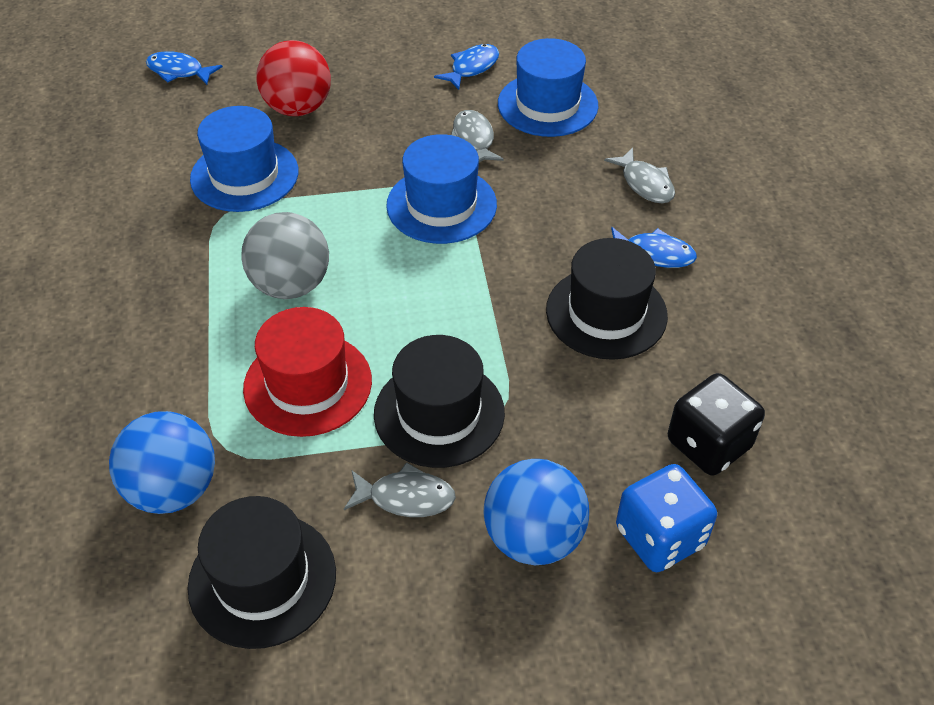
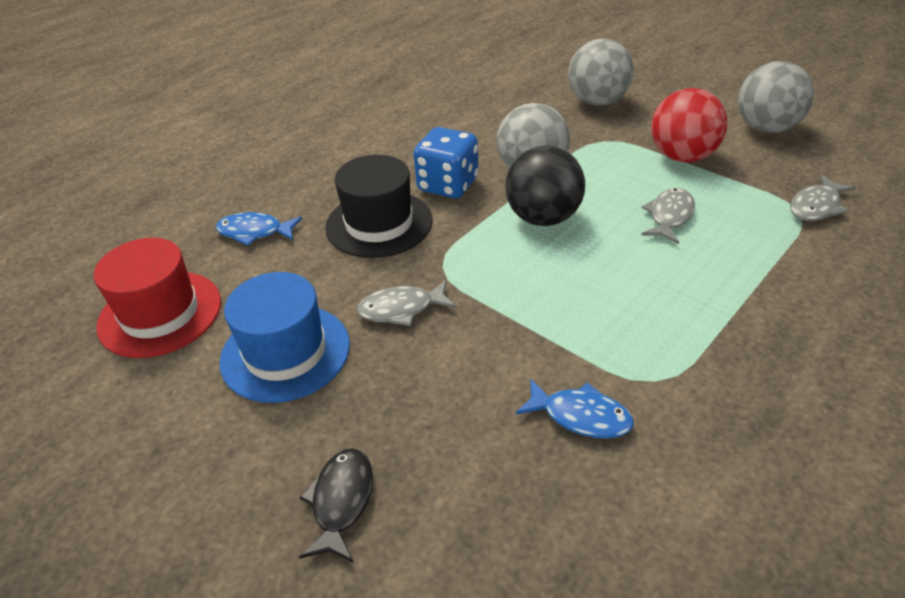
black ball: none = 0 -> [505,146,585,226] = 1
black dice: [668,373,765,476] = 1 -> none = 0
black fish: none = 0 -> [299,448,373,563] = 1
black hat: [188,496,336,649] [374,335,505,468] [546,238,668,360] = 3 -> [325,155,432,258] = 1
blue ball: [109,411,215,514] [484,459,589,565] = 2 -> none = 0
blue fish: [146,51,223,85] [434,44,499,90] [611,227,697,268] = 3 -> [216,212,302,246] [516,378,634,439] = 2
blue hat: [190,106,299,212] [386,134,497,244] [498,38,598,137] = 3 -> [220,272,350,403] = 1
grey ball: [241,212,329,299] = 1 -> [496,103,570,169] [568,38,634,105] [738,61,814,133] = 3

